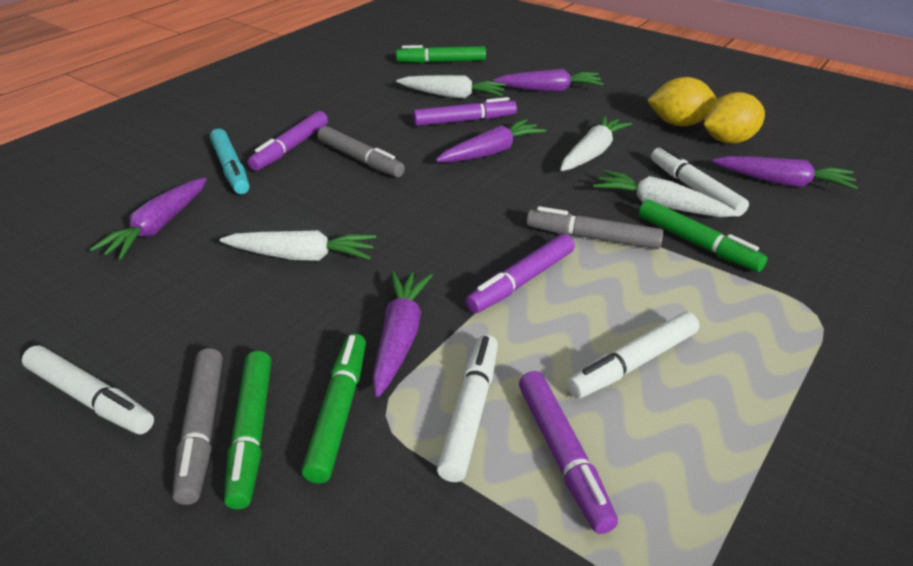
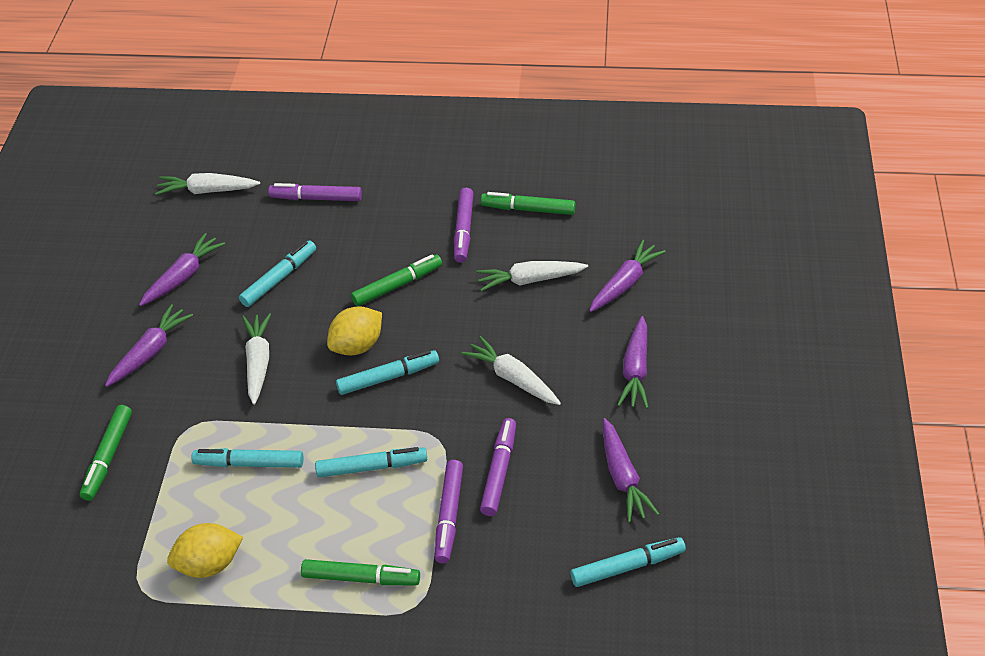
grey marker: [172,348,223,505] [318,126,405,177] [527,206,664,249] = 3 -> none = 0
turquoise marker: [210,129,249,194] = 1 -> [192,448,303,468] [239,240,316,307] [315,447,427,478] [336,350,439,395] [571,537,686,587] = 5
white marker: [22,345,154,434] [437,335,498,482] [567,312,699,399] [651,146,749,217] = 4 -> none = 0

